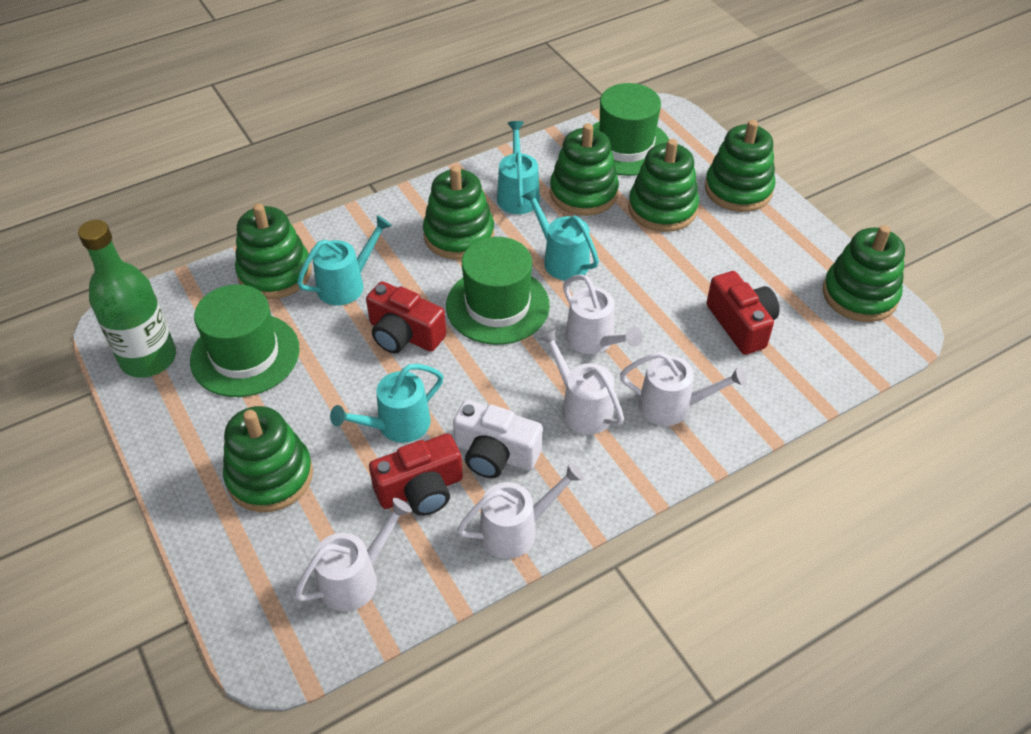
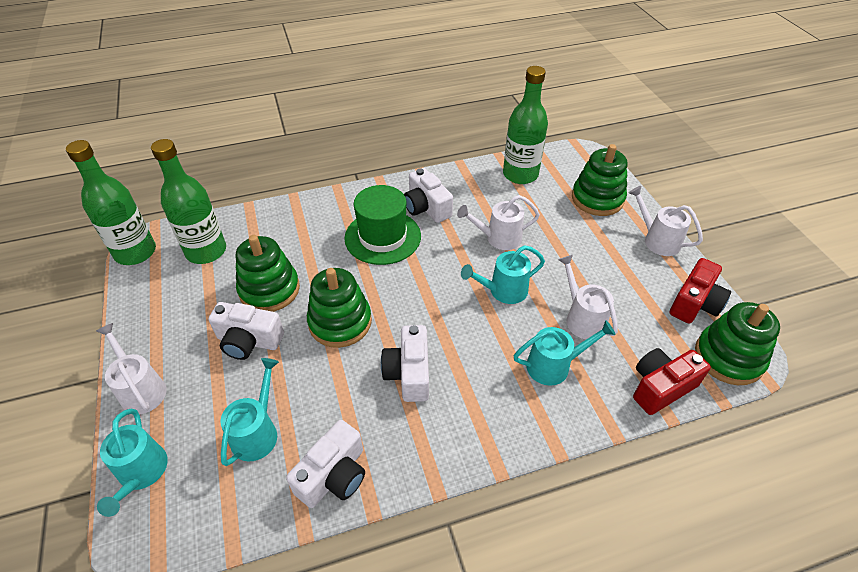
green bottle: [78,220,176,378] = 1 -> [66,140,156,265] [151,139,226,264] [503,66,548,184] = 3
green hat: [190,284,300,397] [446,237,550,345] [593,83,669,176] = 3 -> [344,185,421,265] = 1
green stacking toy: [223,406,313,512] [235,203,311,299] [423,165,494,260] [550,123,619,216] [628,139,699,232] [705,120,776,212] [823,225,905,322] = 7 -> [235,235,300,312] [307,268,372,348] [572,144,628,216] [695,302,780,385] = 4
red camera: [366,281,446,354] [369,434,463,516] [706,271,779,355] = 3 -> [633,348,711,415] [670,258,731,324] = 2
white camera: [453,400,543,478] = 1 -> [208,302,284,360] [286,420,365,508] [381,325,429,402] [404,168,453,223] = 4
white watering can: [294,498,412,612] [457,463,584,559] [539,329,624,434] [563,274,643,354] [620,352,747,426] = 5 -> [96,323,167,414] [457,195,540,250] [558,255,618,339] [629,186,703,256] = 4

